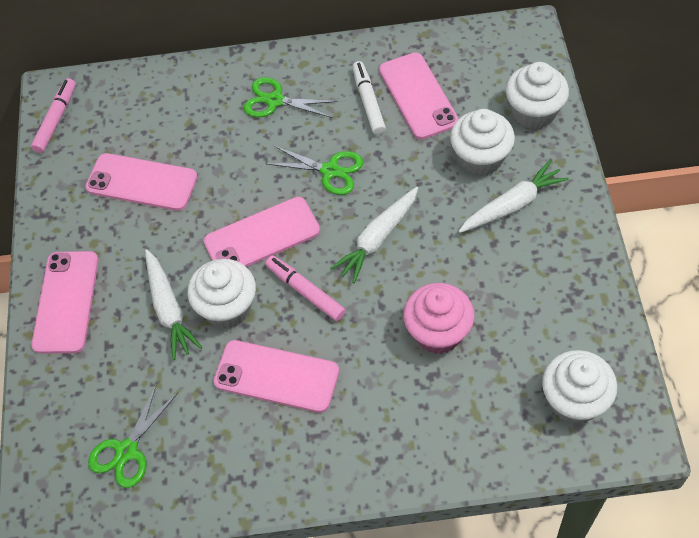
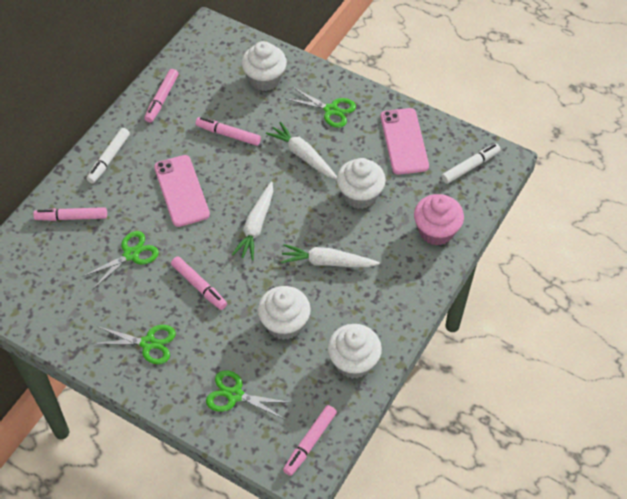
green scissors: [88,383,178,488] [243,77,338,118] [266,145,363,195] = 3 -> [82,231,159,289] [92,325,176,364] [206,370,292,419] [286,87,356,128] = 4
pink marker: [31,78,76,153] [266,256,346,321] = 2 -> [33,207,107,221] [144,69,179,123] [171,256,227,310] [195,117,261,146] [283,405,337,476] = 5
pink phone: [32,251,99,354] [85,153,198,211] [204,197,320,267] [213,340,339,413] [379,52,459,140] = 5 -> [154,155,210,227] [381,108,429,175] = 2
white marker: [352,61,386,135] = 1 -> [87,128,130,184] [441,144,500,184] = 2

